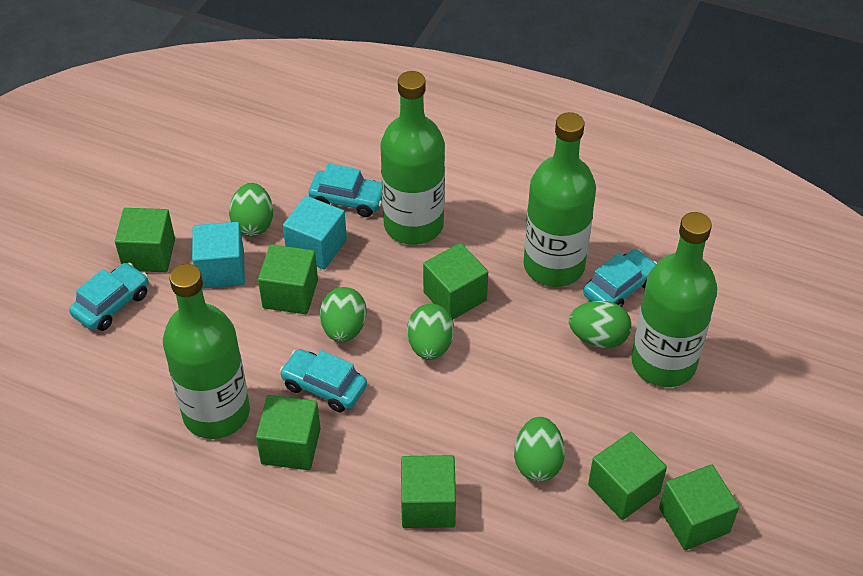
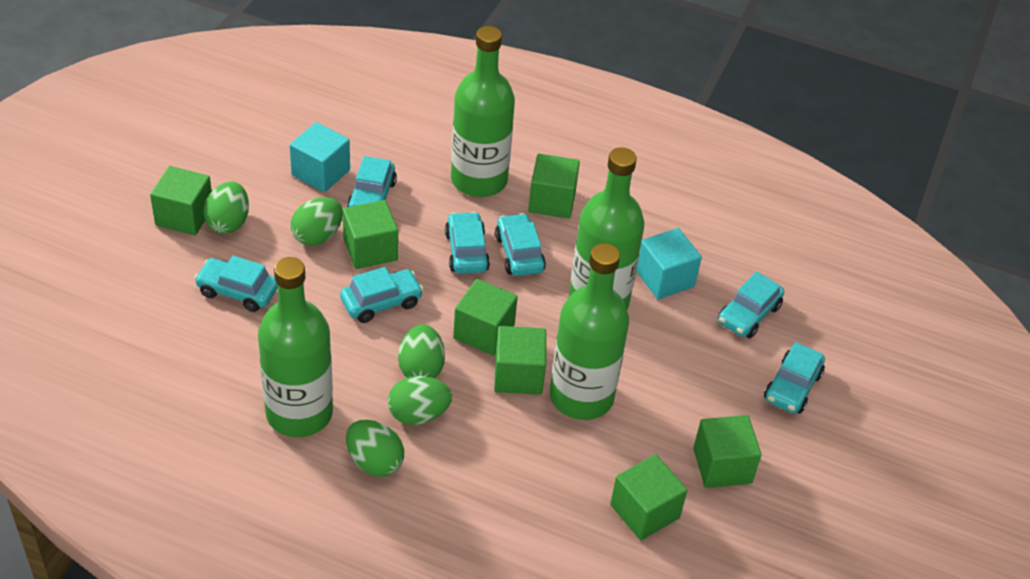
turquoise car: [69,262,148,331] [280,349,367,412] [309,163,382,217] [583,249,657,307] = 4 -> [194,256,278,312] [340,267,424,323] [347,156,397,207] [445,212,490,274] [495,213,546,276] [718,272,784,338] [764,342,825,414] = 7

